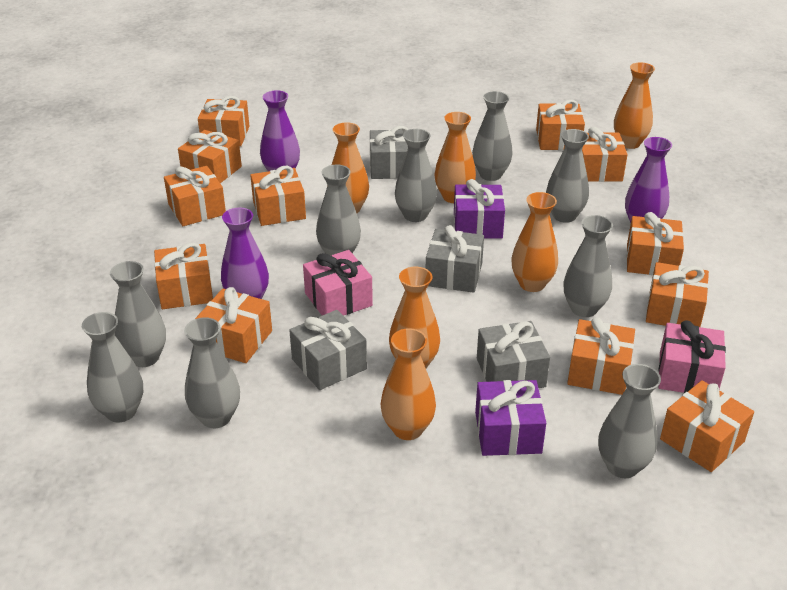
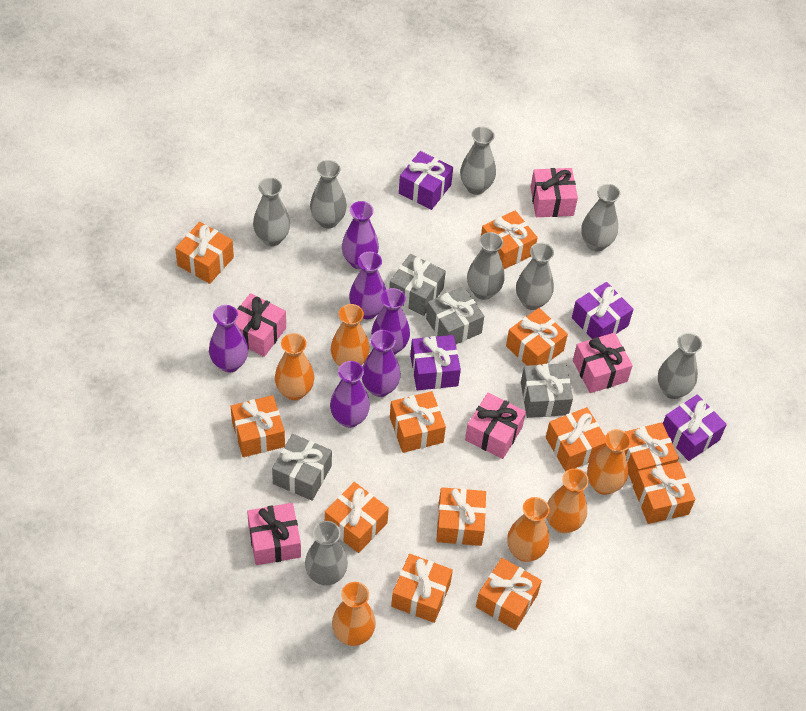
grey vase: [82,312,143,422] [110,261,166,367] [184,317,240,428] [316,164,361,255] [395,129,437,222] [472,91,513,181] [546,129,589,223] [564,215,613,317] [598,364,661,478] = 9 -> [253,178,290,246] [305,521,348,586] [310,160,347,228] [460,126,496,195] [467,232,505,300] [516,243,554,310] [581,184,620,251] [658,333,702,399] = 8
pink gift: [303,250,373,316] [659,320,726,393] = 2 -> [235,293,286,357] [247,503,301,565] [465,393,526,459] [530,168,578,217] [573,333,633,393] = 5
purple gift: [454,179,505,239] [475,380,546,456] = 2 -> [399,151,453,210] [410,335,461,390] [572,282,634,339] [663,394,727,461] = 4
purple vase: [221,208,269,299] [260,90,300,171] [625,137,672,223] = 3 -> [209,305,248,373] [330,361,370,428] [342,201,379,269] [349,252,386,319] [362,330,401,397] [371,288,410,355] = 6

